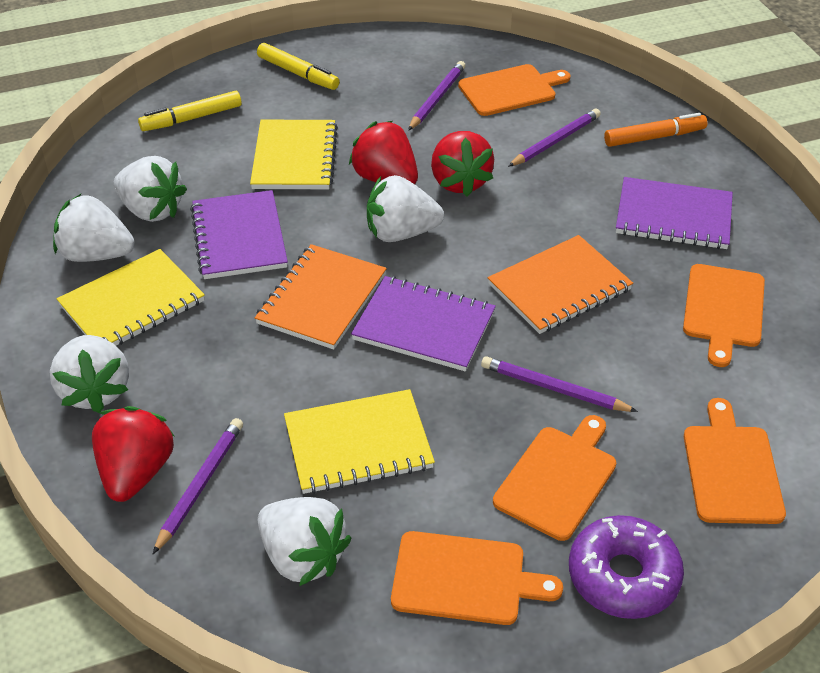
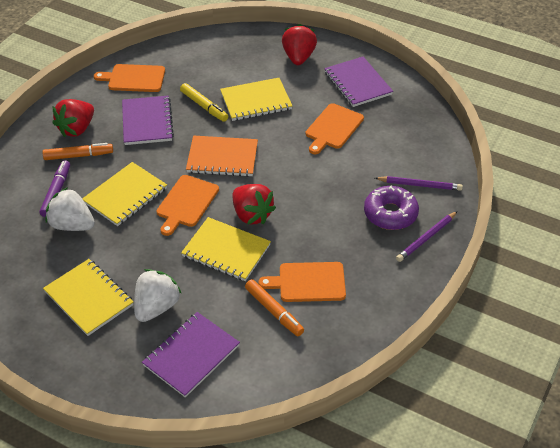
orange cutting board: [391,531,563,625] [458,64,571,116] [493,415,616,541] [683,264,765,367] [684,398,786,524] = 5 -> [94,64,165,92] [156,175,219,236] [258,262,346,302] [306,103,364,154] = 4
orange marker: [604,113,707,147] = 1 -> [43,143,113,160] [245,279,304,336] = 2
orange notebook: [255,244,387,350] [488,235,633,334] = 2 -> [186,135,258,177] = 1
purple marker: none = 0 -> [39,160,70,217] = 1
purple pencil: [153,418,243,554] [408,61,466,131] [481,356,638,412] [508,109,601,167] = 4 -> [375,176,463,191] [396,211,458,262] = 2
white strawberry: [50,335,129,413] [53,194,135,262] [114,156,187,222] [258,497,351,586] [367,175,444,242] = 5 -> [45,187,95,231] [134,269,182,322] = 2
yellow marker: [138,91,242,131] [257,43,340,90] = 2 -> [180,83,228,122] = 1
yellow notebook: [57,249,205,346] [250,120,338,189] [284,389,435,494] = 3 -> [43,259,133,336] [82,162,167,226] [181,217,271,281] [220,78,292,121] = 4

